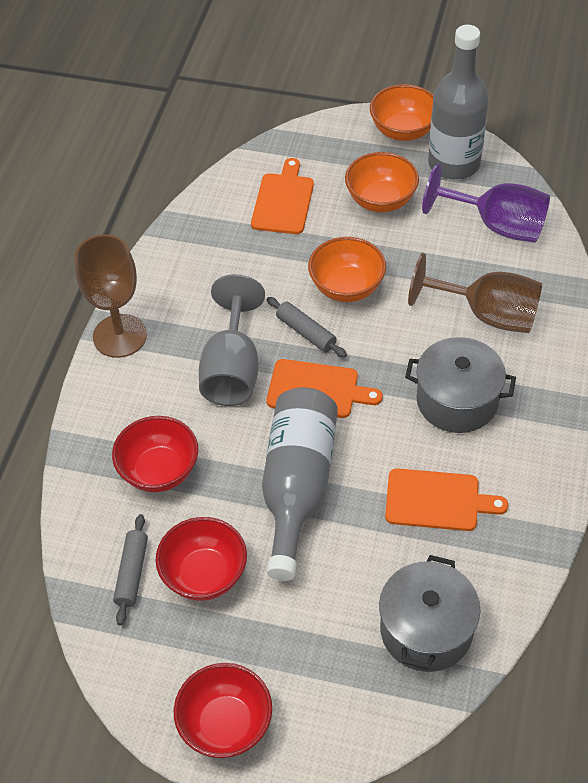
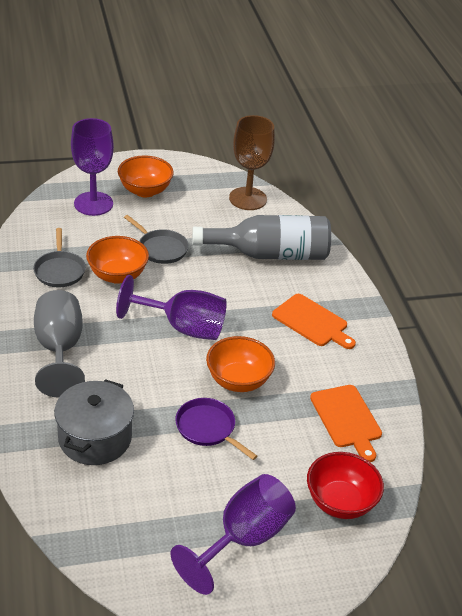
brown goblet: [75,234,147,358] [408,253,542,333] = 2 -> [229,115,275,210] = 1
grey bottle: [262,387,338,581] [428,25,489,180] = 2 -> [192,215,331,260] = 1
grey pan: none = 0 -> [33,228,86,287] [124,215,189,264] = 2
grey pot: [379,555,480,672] [405,337,516,433] = 2 -> [54,379,134,465] = 1
grey rolling pin: [113,514,148,625] [267,297,347,358] = 2 -> none = 0
orange cutting board: [251,158,314,234] [266,359,383,418] [385,468,508,531] = 3 -> [272,294,356,349] [310,385,382,462] = 2
purple goblet: [422,164,550,243] = 1 -> [71,118,114,216] [116,275,227,340] [171,474,296,595] = 3
purple pan: none = 0 -> [175,398,257,460] = 1
red bowl: [112,416,198,492] [156,517,247,601] [174,663,272,758] = 3 -> [307,452,384,519] = 1

